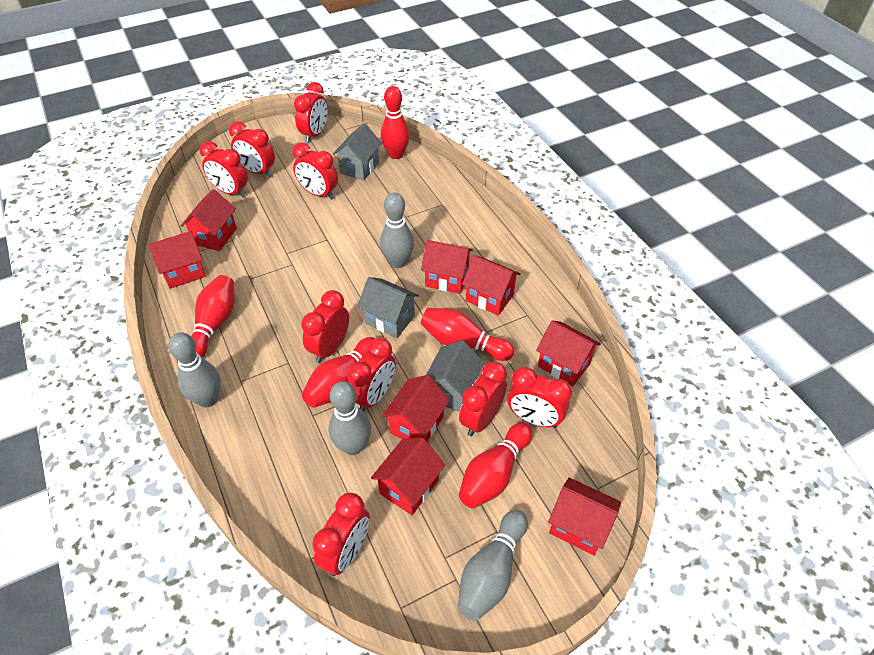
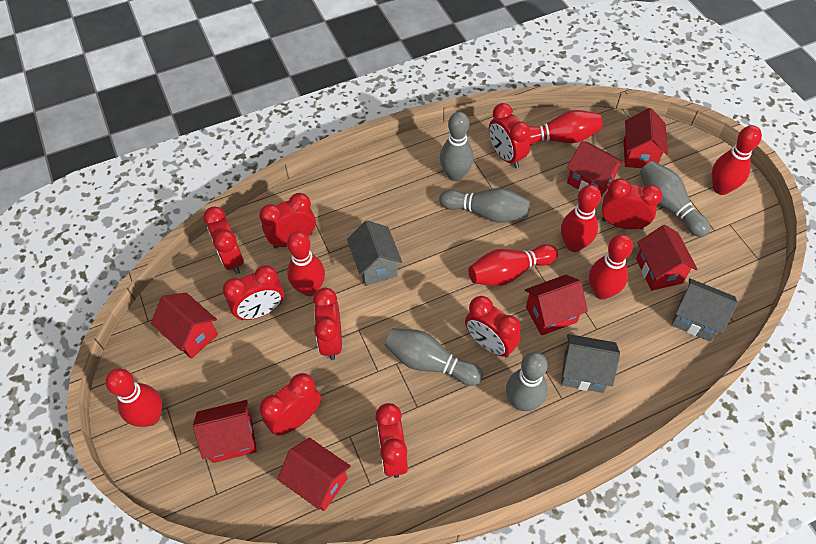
grey bowling pin: [169,332,221,407] [328,381,371,455] [380,193,414,268] [457,510,528,621] = 4 -> [385,328,483,386] [439,188,530,223] [440,112,474,181] [506,352,547,411] [640,161,710,237] = 5
red bowling pin: [191,275,235,358] [302,337,375,408] [381,86,410,159] [421,308,514,361] [459,423,532,509] = 5 -> [105,368,162,427] [287,231,325,296] [468,244,558,286] [529,110,603,145] [561,185,601,252] [589,234,633,300] [712,125,762,195] = 7
red house: [148,231,206,289] [181,189,237,251] [371,438,445,515] [382,375,450,441] [421,240,473,294] [462,255,521,316] [536,320,601,387] [548,477,621,556] = 8 -> [151,293,218,359] [193,400,257,463] [277,438,351,511] [525,275,588,336] [567,141,624,196] [624,108,668,168] [636,225,698,291] = 7

